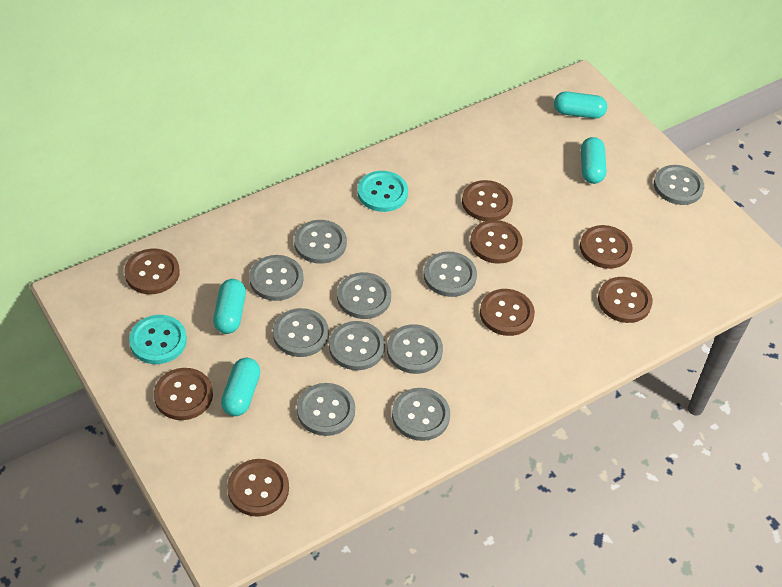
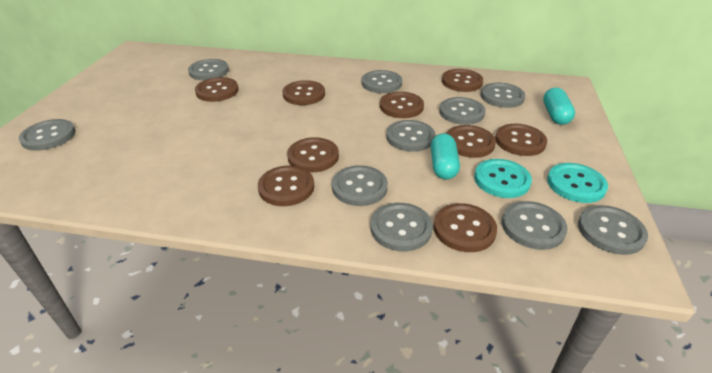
brown button: [124,249,180,294] [154,368,213,420] [227,459,289,517] [462,180,513,221] [470,220,523,264] [480,289,535,336] [580,225,632,269] [598,277,653,323] = 8 -> [195,77,239,102] [258,166,314,206] [282,80,325,105] [287,137,339,173] [380,92,424,118] [433,203,497,252] [442,69,483,92] [446,125,496,158] [495,124,547,156] = 9
turquoise capsule: [213,279,246,334] [221,358,260,416] [554,92,607,119] [581,137,606,184] = 4 -> [431,133,460,179] [543,88,575,125] = 2

